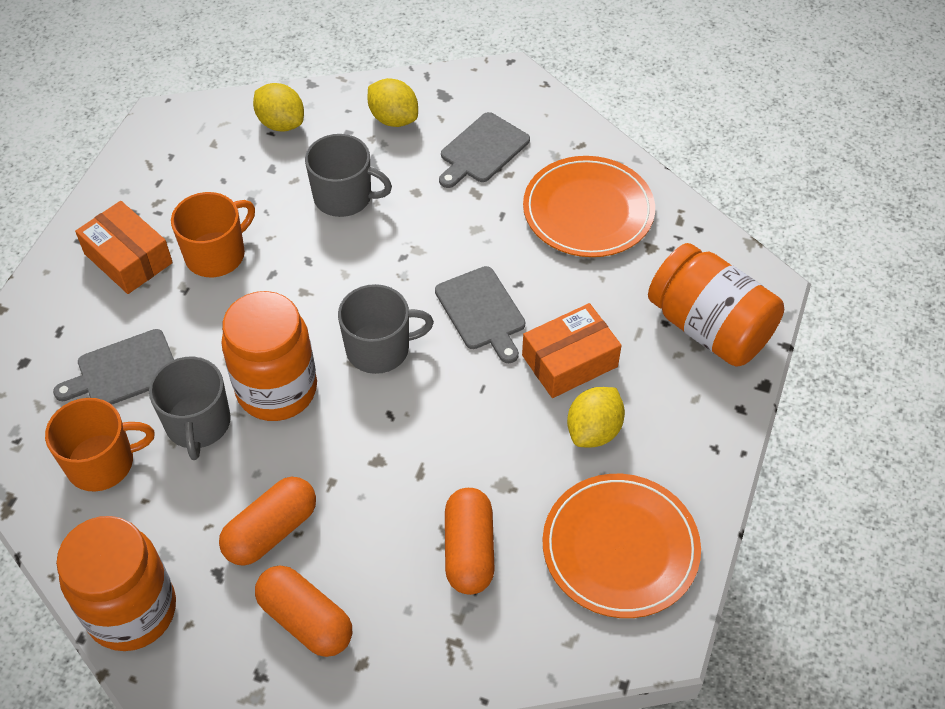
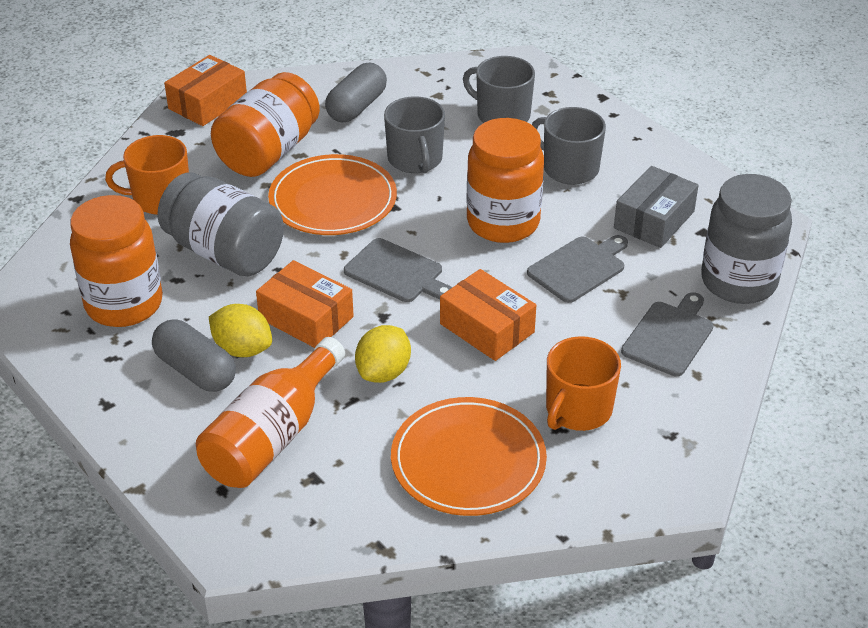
grey box: none = 0 -> [614,166,699,248] = 1
grey capsule: none = 0 -> [152,320,236,392] [325,63,387,122] = 2
grey jar: none = 0 -> [157,173,284,276] [701,174,792,304] = 2
orange bottle: none = 0 -> [196,337,345,488] = 1
orange box: [75,201,173,294] [522,303,622,398] = 2 -> [164,55,247,126] [256,260,354,348] [440,269,536,361] = 3
orange capsule: [219,477,316,566] [255,565,352,657] [445,488,494,595] = 3 -> none = 0
yellow lemon: [253,83,304,132] [367,78,418,127] [567,387,625,447] = 3 -> [209,304,272,357] [355,325,411,383] = 2

